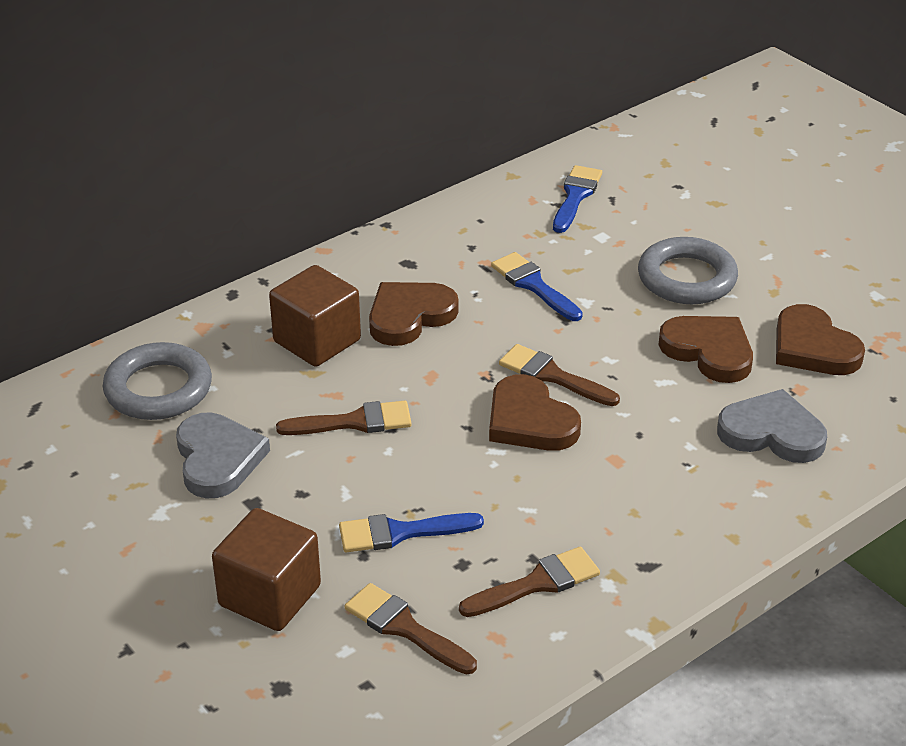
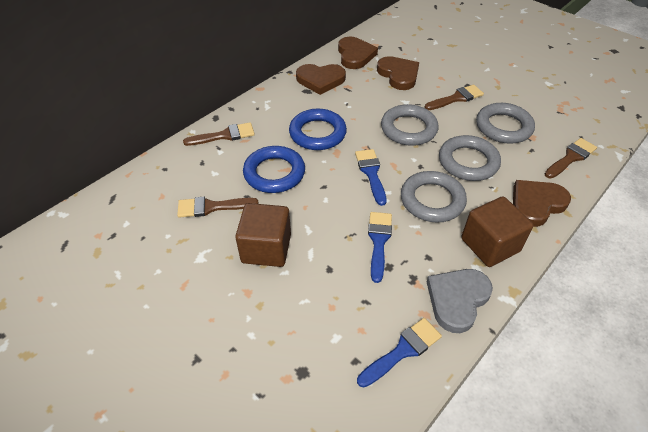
blue ring: none = 0 -> [243,146,305,193] [289,109,347,150] = 2
grey heart: [176,412,270,498] [717,389,827,463] = 2 -> [427,269,493,333] = 1
grey ring: [103,342,212,420] [638,237,738,304] = 2 -> [381,104,439,146] [401,171,467,223] [439,135,501,181] [476,103,535,144] = 4

